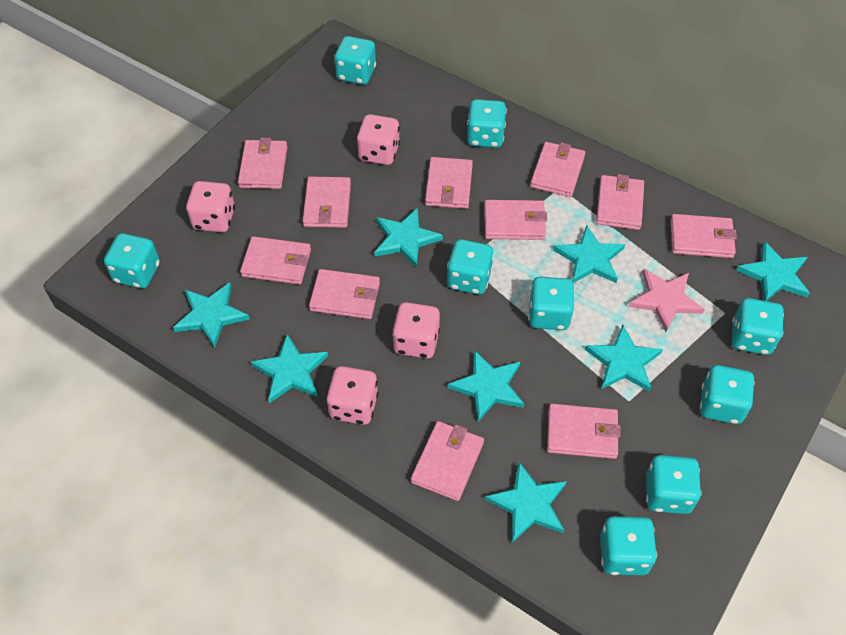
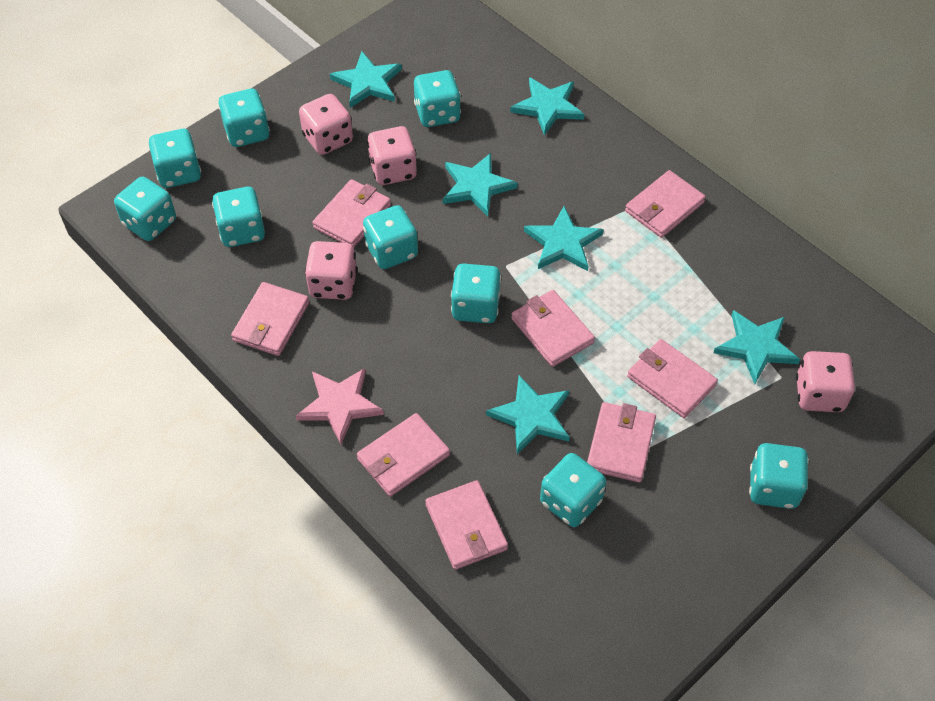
pink wallet: [238,138,288,189] [240,236,311,285] [303,177,351,228] [309,269,380,319] [411,421,484,501] [425,157,473,209] [484,200,547,240] [530,142,585,197] [547,404,621,459] [596,174,644,230] [671,214,737,258] = 11 -> [231,282,309,356] [313,179,391,247] [357,413,450,497] [425,480,508,570] [511,290,595,367] [587,402,656,483] [625,170,706,238] [627,339,718,418] = 8
turquoise star: [173,282,250,348] [251,334,328,403] [374,208,443,268] [448,350,524,422] [485,462,567,543] [553,225,625,283] [585,325,663,392] [736,241,810,301] = 8 -> [330,51,402,108] [443,153,518,217] [486,375,570,454] [510,77,584,136] [524,206,604,271] [713,310,800,384] = 6

